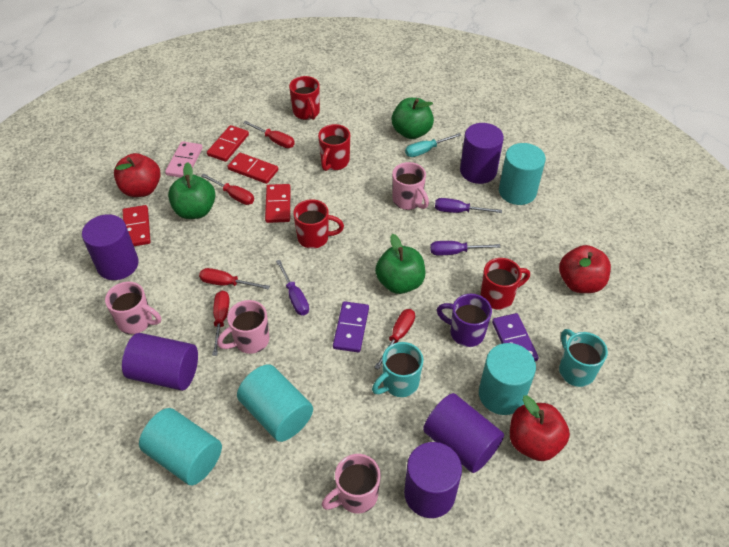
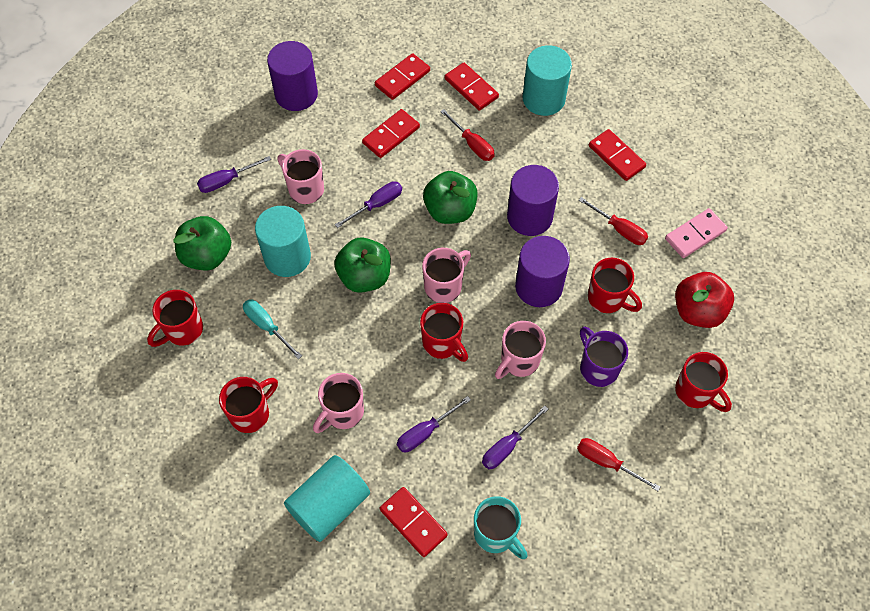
purple cylinder: [82,214,139,280] [122,333,198,391] [404,442,462,518] [423,393,504,473] [460,123,504,184] = 5 -> [267,41,318,111] [507,165,559,236] [515,236,570,307] = 3
purple domino: [333,301,369,352] [492,313,539,361] = 2 -> none = 0
purple screwdriver: [276,260,309,315] [430,241,500,255] [435,198,502,213] = 3 -> [197,156,271,193] [335,181,402,228] [397,396,471,452] [482,406,548,469] = 4
red apple: [114,153,161,197] [510,396,570,461] [559,245,611,293] = 3 -> [675,272,734,328] = 1
red domino: [123,205,151,246] [207,125,249,162] [228,153,278,184] [265,184,291,223] = 4 -> [362,109,420,158] [375,53,430,100] [380,487,448,557] [445,63,499,111] [589,129,646,181] = 5
red mug: [289,76,320,120] [293,199,344,249] [318,124,350,171] [480,258,530,309] = 4 -> [147,290,203,347] [219,377,278,433] [420,303,468,362] [588,258,642,313] [675,352,732,412] = 5
red screwdriver: [199,268,270,289] [201,173,254,205] [212,291,230,356] [243,121,295,148] [374,309,415,370] = 5 -> [440,109,495,161] [577,438,660,491] [579,197,648,245] = 3
turquoise cylinder: [139,408,222,485] [237,364,313,442] [479,343,536,415] [499,143,546,205] = 4 -> [255,206,311,277] [284,455,370,542] [523,45,572,116] = 3
turquoise mug: [372,342,423,397] [559,329,608,387] = 2 -> [474,496,528,559] = 1

